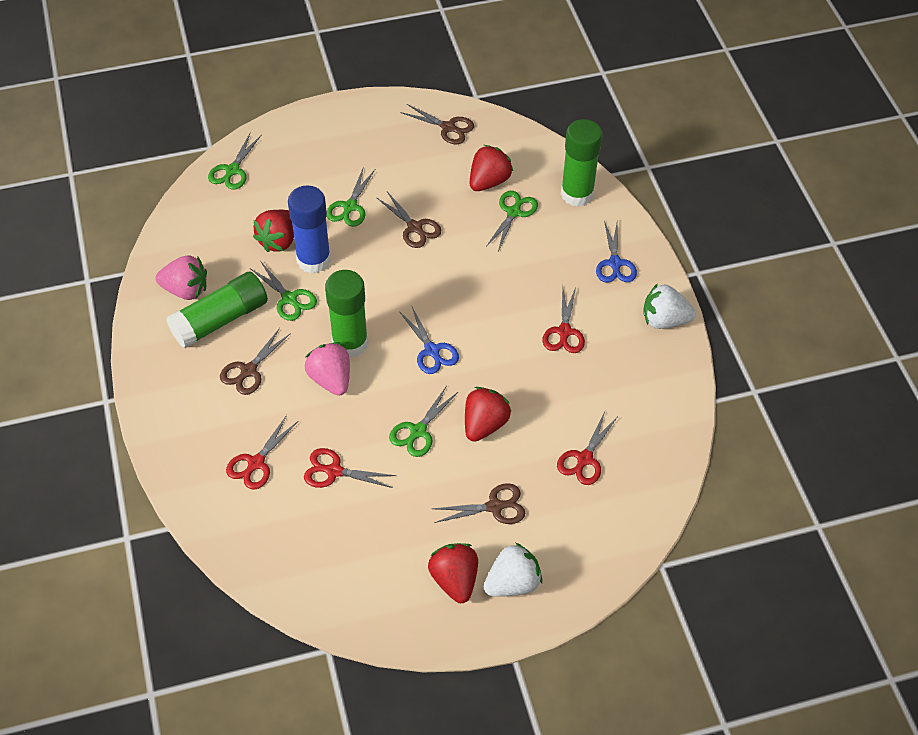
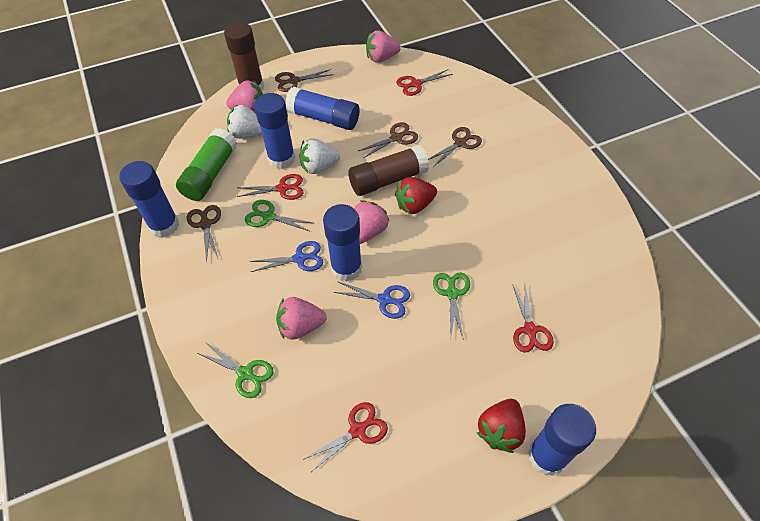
blue glue stick: [288,185,331,273] = 1 -> [119,161,179,238] [254,93,295,169] [285,87,359,130] [323,204,362,281] [528,404,596,476] = 5
brown glue stick: none = 0 -> [224,22,264,91] [348,145,429,196] = 2
green glue stick: [166,272,268,348] [325,270,368,358] [561,119,603,207] = 3 -> [176,128,237,201] = 1
green scissors: [208,132,261,190] [250,262,317,321] [327,166,375,227] [389,387,458,457] [486,191,538,251] = 5 -> [198,343,274,398] [245,200,313,231] [433,273,470,340] = 3
pink strawberry: [155,255,207,300] [305,342,350,396] = 2 -> [226,80,263,113] [276,297,327,340] [354,200,389,244] [366,30,401,63] = 4
red strawberry: [253,210,294,252] [428,543,478,603] [465,387,511,442] [470,145,513,191] = 4 -> [395,177,437,214] [477,399,526,453] = 2

